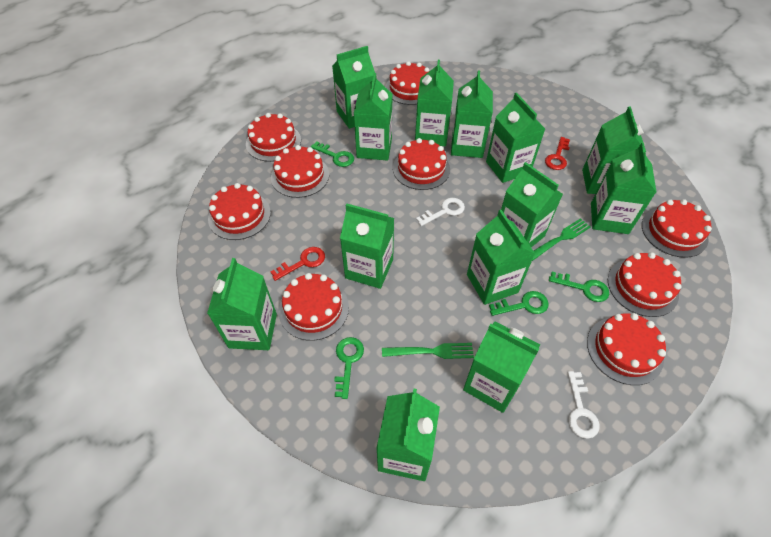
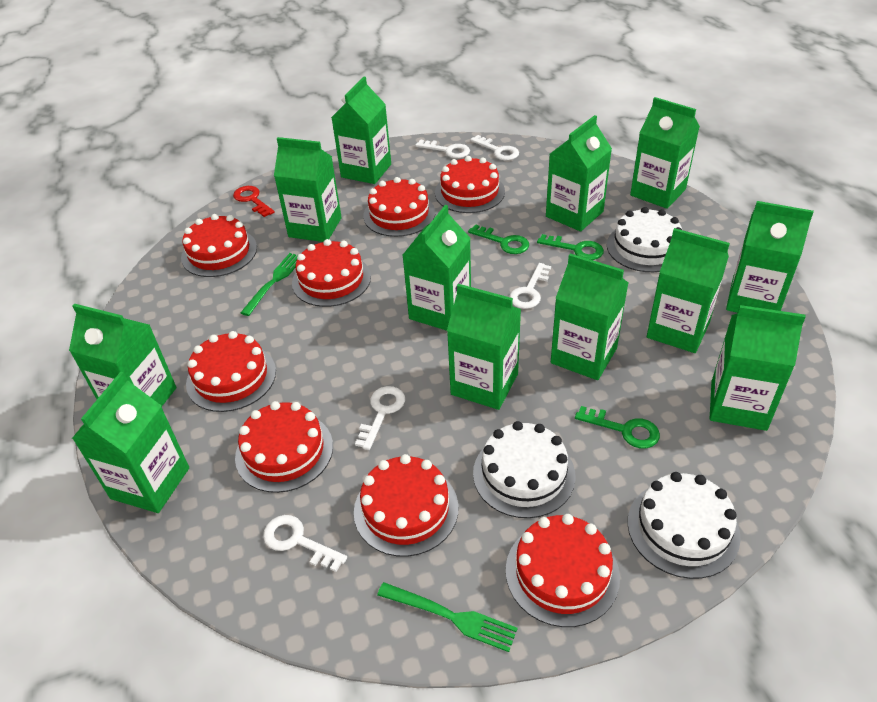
green carton: [207,258,277,350] [332,46,375,129] [340,203,394,289] [354,73,392,161] [376,388,440,481] [415,60,454,146] [451,71,493,158] [463,322,540,413] [467,210,535,305] [486,93,545,183] [501,162,563,247] [582,106,646,194] [591,142,656,234] = 13 -> [69,304,176,407] [72,372,189,513] [274,137,342,242] [331,77,391,184] [402,205,471,331] [447,284,521,410] [546,115,612,231] [551,253,628,380] [630,97,700,209] [647,228,730,353] [709,305,806,431] [726,201,814,313] = 12
green key: [311,142,354,167] [334,337,364,399] [489,291,549,316] [549,272,609,302] = 4 -> [468,224,529,254] [537,234,604,260] [575,406,660,448] = 3
red cake: [208,183,271,240] [246,113,301,162] [271,145,329,198] [278,273,349,341] [385,61,429,105] [393,138,450,190] [587,313,666,385] [608,252,682,317] [642,199,712,258] = 9 -> [181,214,257,277] [186,331,276,412] [235,401,333,493] [292,239,371,307] [354,454,458,557] [363,177,435,237] [435,156,505,213] [506,514,620,627] = 8
red key: [271,247,325,281] [545,137,570,170] = 2 -> [233,186,275,217] = 1
white cake: none = 0 -> [473,421,576,518] [607,207,682,272] [628,472,741,579] = 3
white key: [416,198,465,226] [567,371,600,439] = 2 -> [263,515,347,572] [355,386,405,450] [415,139,470,158] [470,135,519,160] [509,263,551,309] = 5

